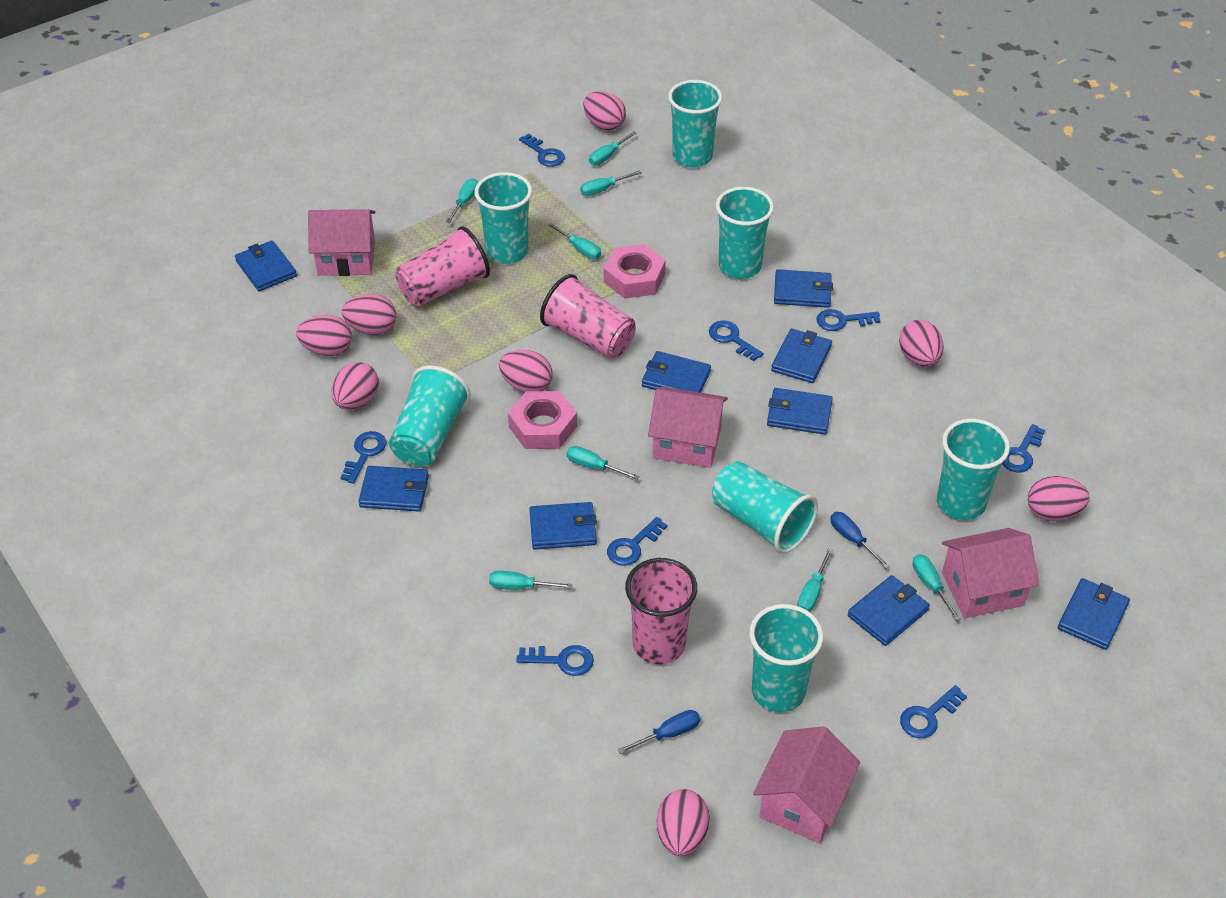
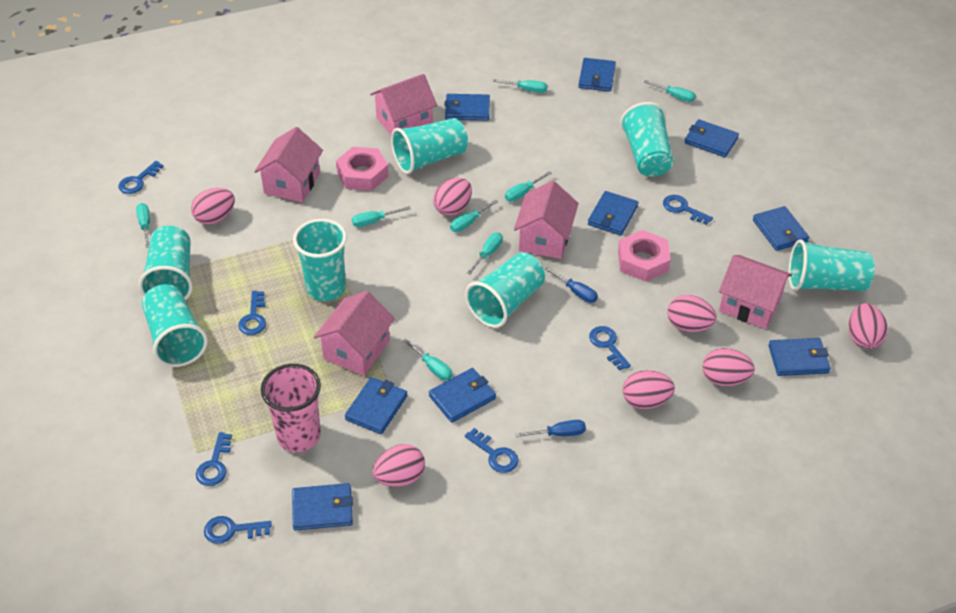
blue key: [341,431,386,484] [516,645,594,676] [519,134,565,167] [607,517,667,566] [709,321,764,361] [816,309,880,331] [900,685,967,738] [1002,424,1045,472] = 8 -> [119,161,164,194] [196,432,232,486] [204,516,272,544] [238,291,266,335] [465,428,519,473] [589,326,631,371] [663,195,713,225] = 7
pink cup: [395,226,490,307] [540,274,636,359] [625,558,697,664] = 3 -> [261,364,321,452] = 1
pink egg: [296,315,352,356] [331,362,379,410] [342,294,396,335] [499,350,553,393] [583,91,626,131] [657,789,710,856] [899,320,944,367] [1028,476,1090,521] = 8 -> [191,188,235,225] [372,444,425,487] [433,178,472,216] [623,370,675,409] [667,295,717,332] [702,348,755,386] [849,303,888,349] = 7
pink house: [308,209,375,276] [648,387,728,468] [753,726,860,843] [942,528,1039,618] = 4 -> [254,127,323,202] [314,291,395,376] [370,74,437,135] [514,181,579,259] [719,255,792,329] = 5

